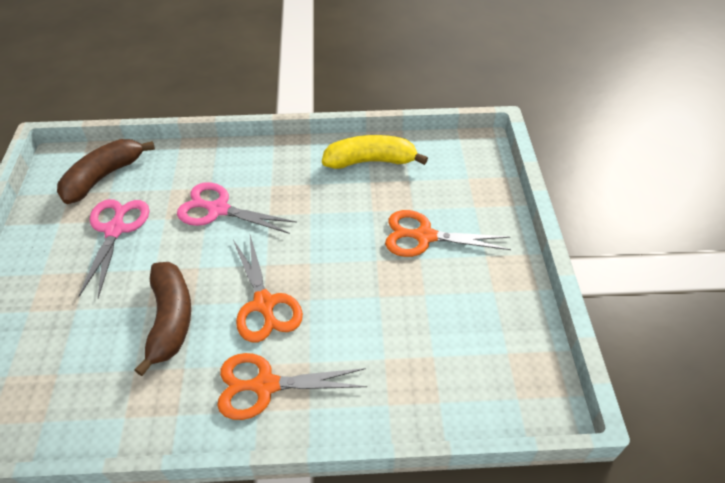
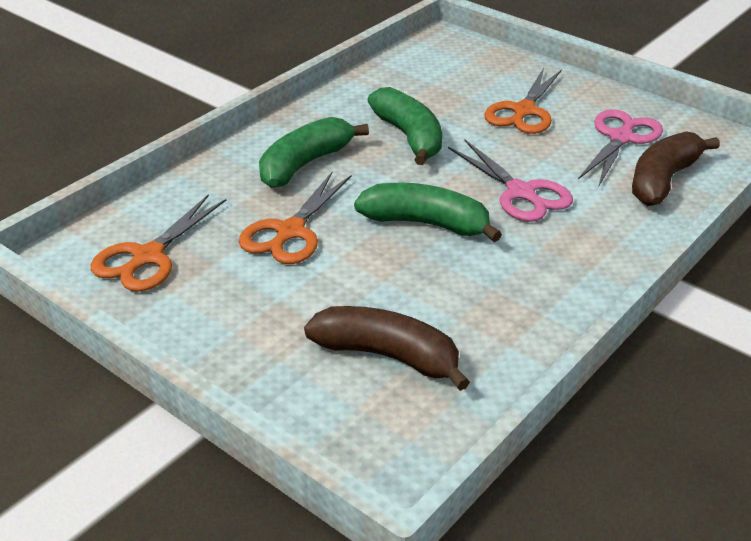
green banana: none = 0 -> [259,117,369,188] [354,183,502,242] [368,87,442,165] = 3
yellow banana: [322,135,428,169] = 1 -> none = 0

